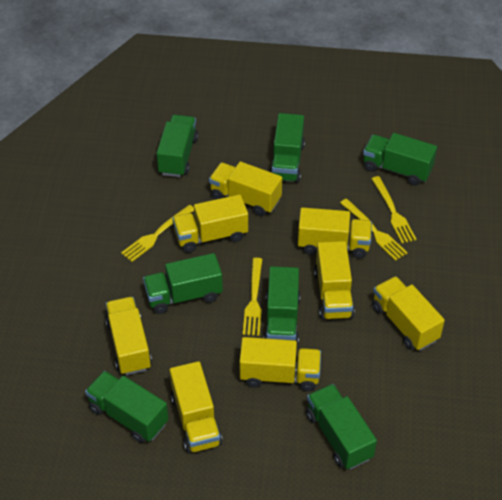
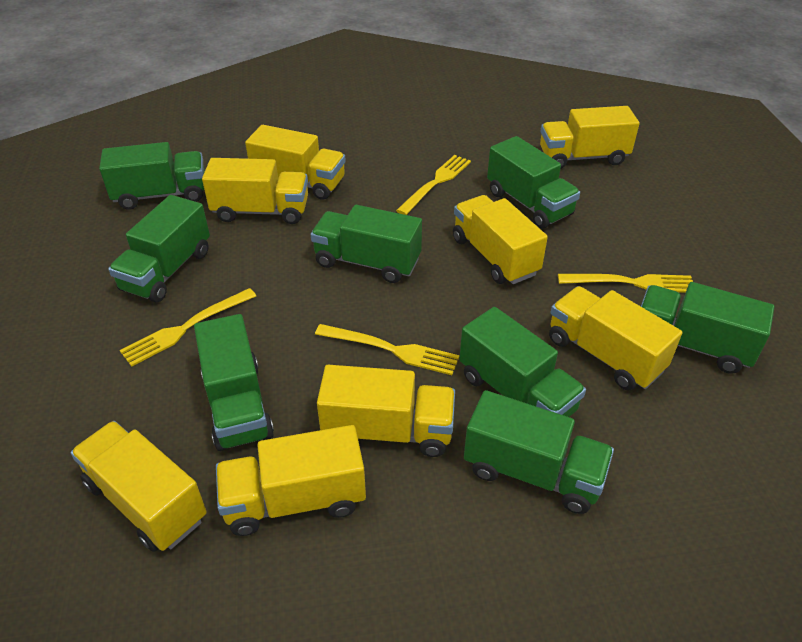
green truck: [85,371,169,443] [143,253,223,314] [157,115,198,177] [263,266,300,346] [270,113,305,183] [306,384,377,470] [363,133,437,186] = 7 -> [99,142,205,210] [108,195,210,302] [194,314,274,451] [311,205,422,283] [459,307,586,417] [464,390,614,514] [487,136,580,229] [641,282,774,374] = 8

